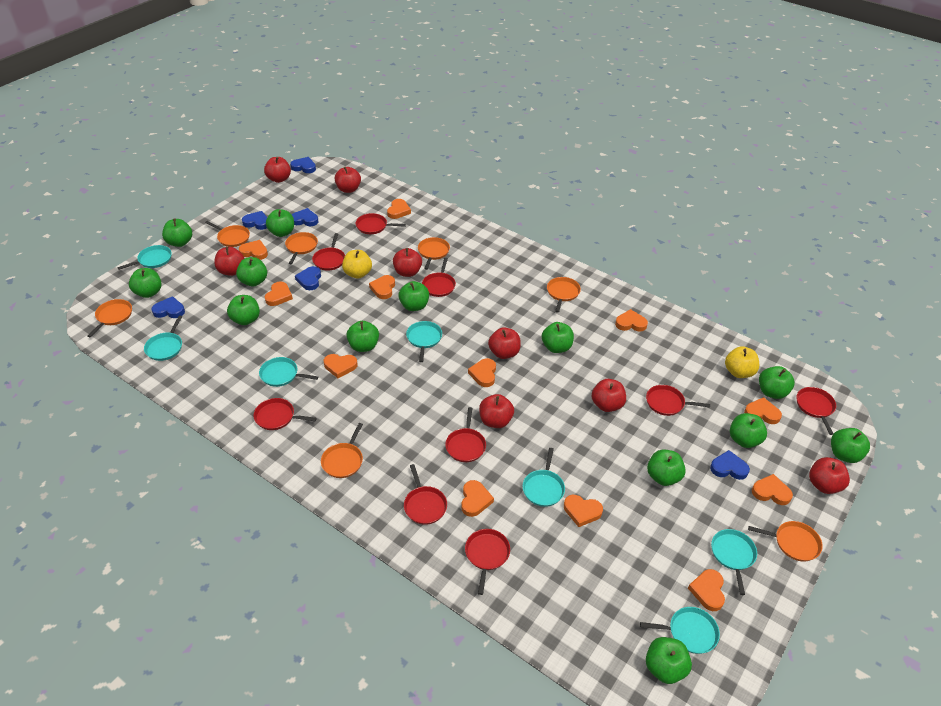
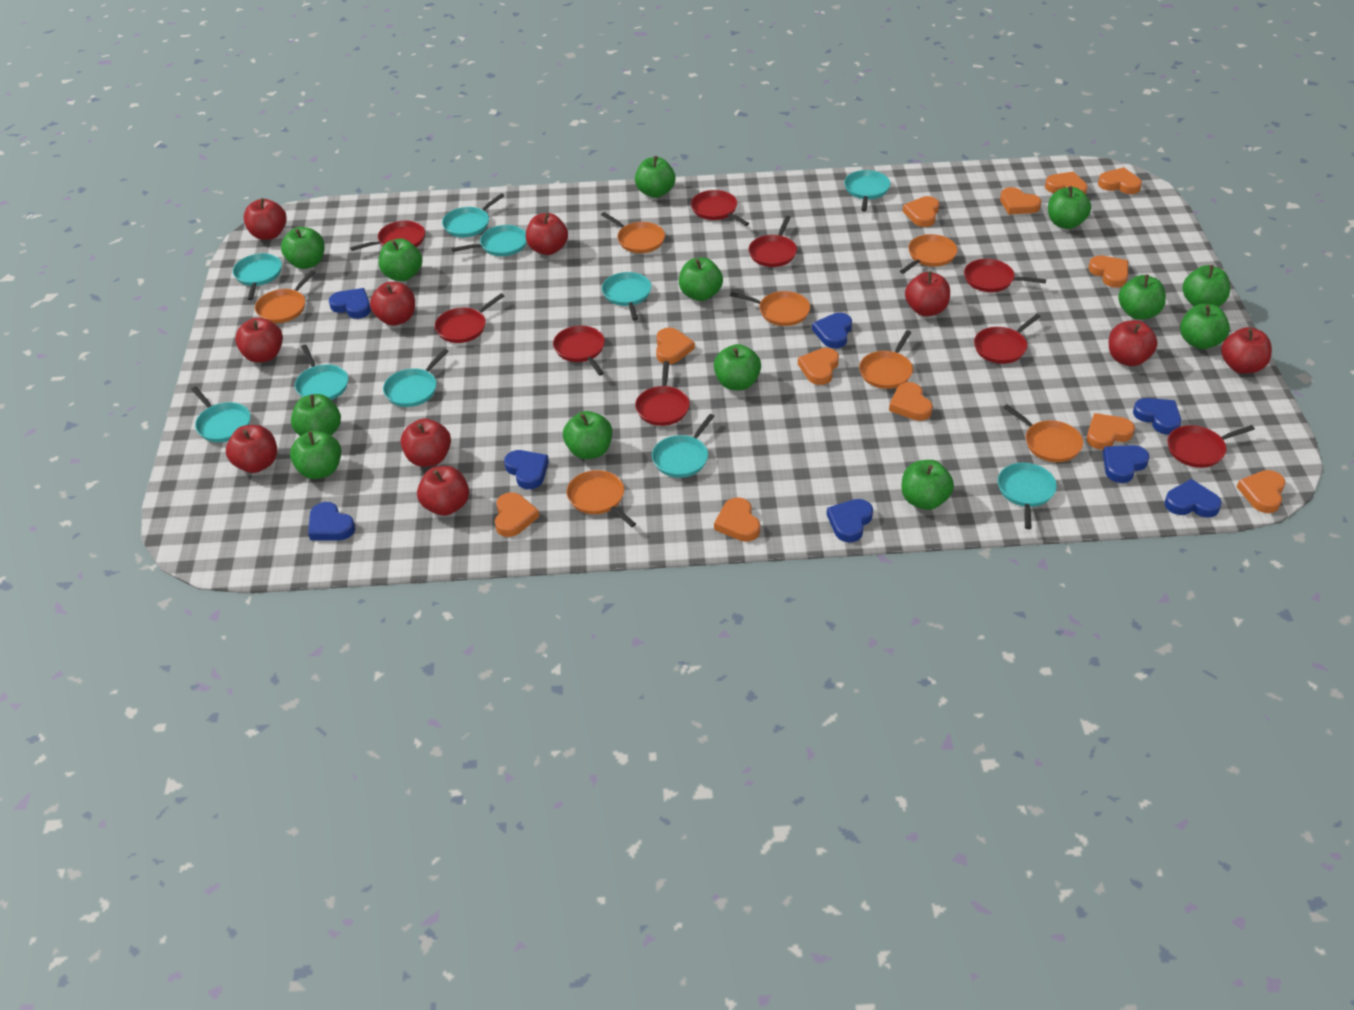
blue heart: [151,296,185,318] [242,211,267,230] [290,157,316,173] [292,208,318,226] [295,266,321,290] [710,450,750,480] = 6 -> [308,502,355,540] [329,288,371,319] [504,450,549,489] [812,313,852,348] [827,499,873,542] [1103,445,1149,483] [1133,398,1181,435] [1164,479,1222,518] = 8
red apple: [214,247,245,276] [264,157,291,183] [335,167,361,193] [393,248,422,277] [479,394,514,428] [488,327,521,359] [592,379,626,412] [809,457,850,494] = 8 -> [226,425,277,473] [235,318,283,363] [244,198,287,240] [370,282,415,326] [401,419,451,467] [417,466,469,516] [526,213,568,255] [905,271,950,316] [1109,320,1158,366] [1221,327,1272,374] = 10
turquoise pan: [117,245,172,270] [144,315,183,361] [259,357,318,387] [406,321,442,362] [523,448,565,507] [640,607,720,654] [711,529,757,595] = 7 -> [191,387,251,442] [233,253,282,300] [295,345,348,400] [383,349,448,407] [442,193,505,237] [451,225,527,256] [602,272,651,321] [652,414,715,478] [844,170,890,211] [998,463,1057,529] = 10
yellow apple: [342,250,372,279] [725,346,759,378] = 2 -> none = 0

